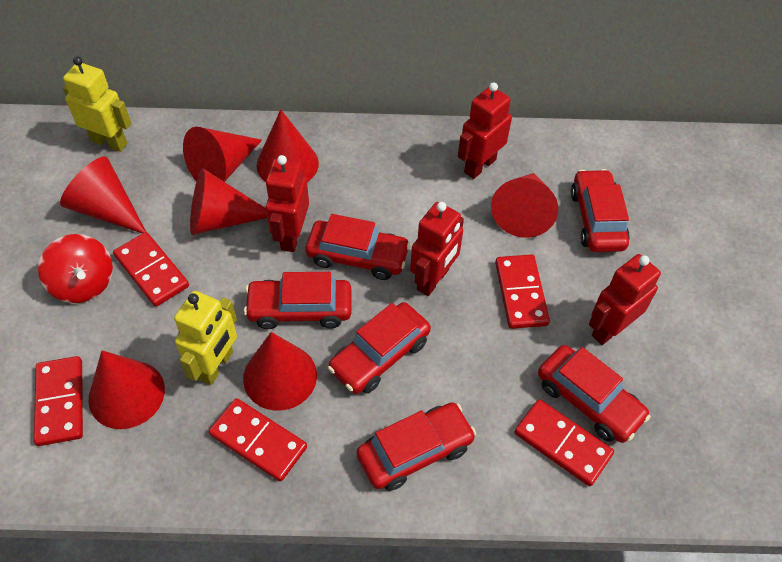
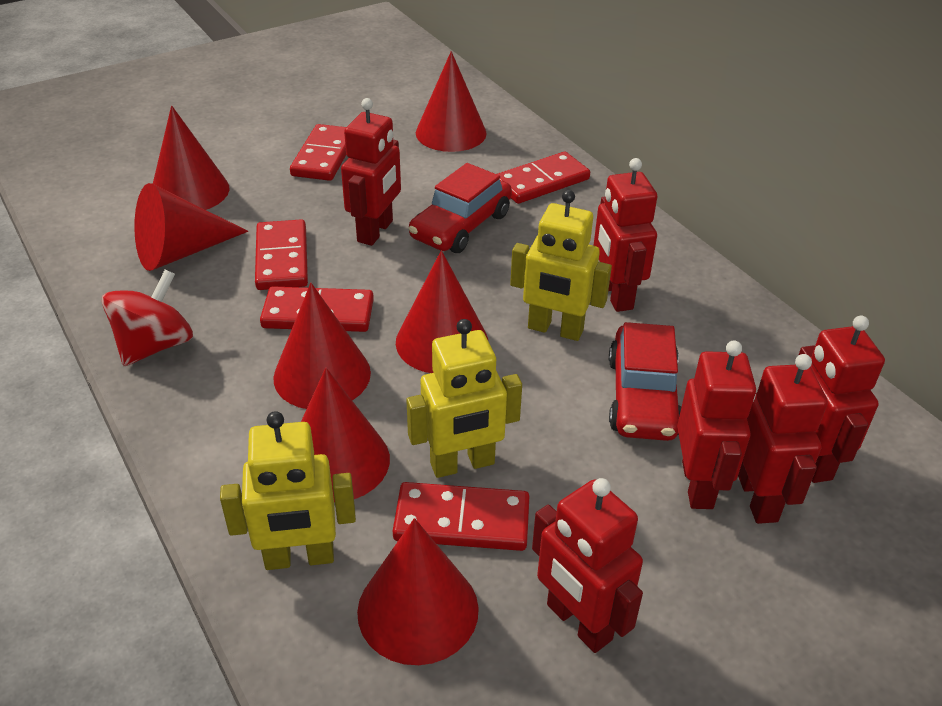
red car: [244,272,351,329] [305,214,411,280] [328,302,431,394] [357,402,476,491] [538,345,651,443] [571,169,630,252] = 6 -> [409,163,512,253] [609,322,681,441] = 2
red robot: [266,155,309,252] [410,202,464,296] [458,82,512,179] [589,254,661,345] = 4 -> [341,98,401,246] [532,478,643,653] [593,158,657,312] [677,341,756,509] [738,354,828,524] [795,316,885,483] = 6
yellow robot: [63,56,131,152] [174,291,237,385] = 2 -> [220,411,356,570] [406,319,522,478] [510,190,612,341] = 3

